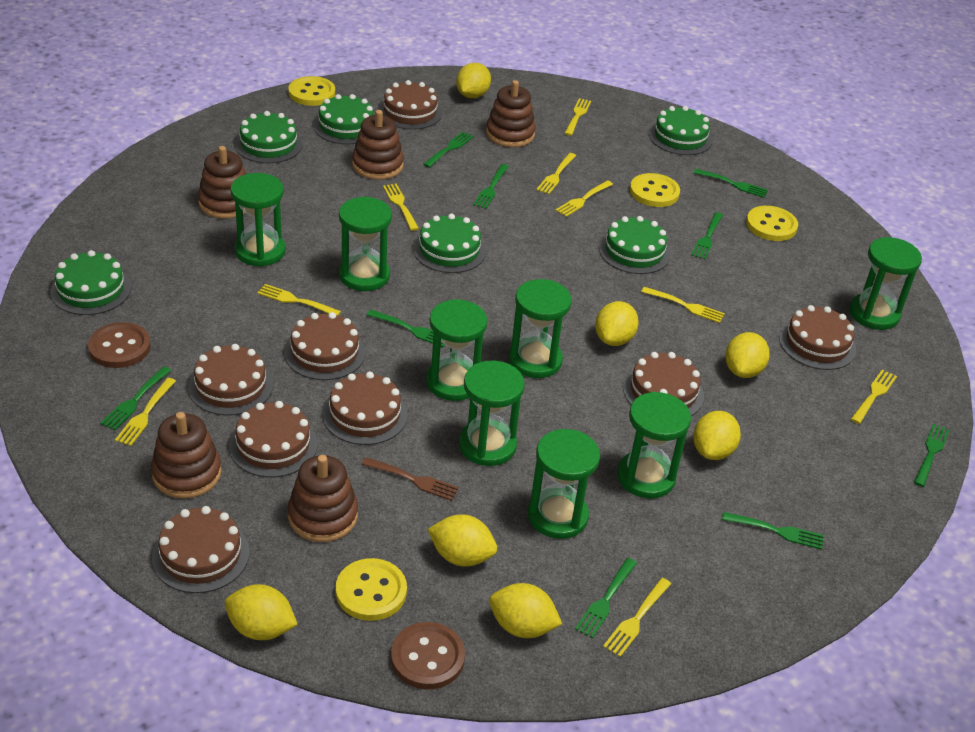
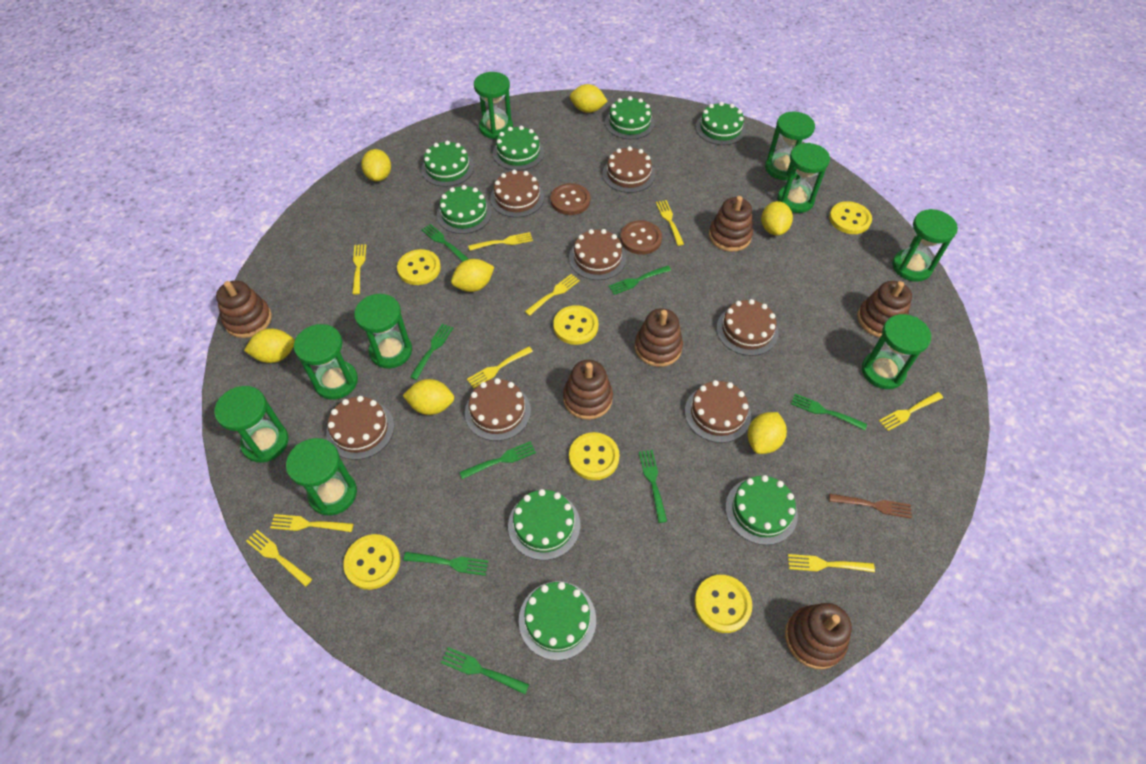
brown cake: [152,506,249,593] [188,344,273,416] [229,401,317,477] [284,312,366,380] [323,372,408,445] [378,80,442,130] [623,352,704,416] [779,305,856,370] = 8 -> [326,396,394,460] [465,378,531,441] [490,170,544,217] [569,229,626,280] [603,146,655,193] [685,380,751,443] [716,299,779,356] = 7
brown stacking toy: [151,412,222,499] [198,146,246,219] [288,455,358,542] [352,110,404,180] [486,80,536,147] = 5 -> [216,280,272,338] [563,360,613,420] [635,308,683,367] [709,196,753,252] [785,603,852,669] [857,281,912,337] = 6
green cake: [50,250,131,315] [235,111,303,163] [313,94,374,144] [413,213,486,273] [599,216,671,274] [649,106,713,155] = 6 -> [421,141,474,187] [437,185,492,234] [493,126,544,171] [508,489,580,560] [519,581,596,660] [605,96,655,139] [696,102,746,145] [725,475,798,545] = 8
green fork: [100,366,171,430] [366,309,445,348] [423,132,474,168] [473,164,509,209] [575,558,637,638] [691,212,723,259] [693,169,768,198] [722,512,824,550] [914,424,949,487] = 9 -> [403,552,488,576] [410,324,453,380] [421,224,469,262] [441,647,529,694] [459,441,536,479] [608,266,671,295] [639,450,667,523] [791,394,867,430] = 8
green hourglass: [230,173,286,267] [339,197,392,291] [426,299,487,401] [459,361,525,466] [509,279,572,378] [528,429,600,539] [617,392,691,498] [849,237,922,330] = 8 -> [214,386,289,463] [286,438,357,516] [294,324,358,400] [354,294,412,368] [474,72,513,139] [765,112,815,180] [777,143,830,213] [862,314,931,389] [892,209,958,282] = 9
yellow button: [288,76,335,106] [336,558,407,621] [630,173,680,207] [746,206,798,241] = 4 -> [343,534,400,590] [397,249,441,285] [553,305,598,345] [569,432,620,480] [694,575,752,633] [829,201,872,234] = 6

